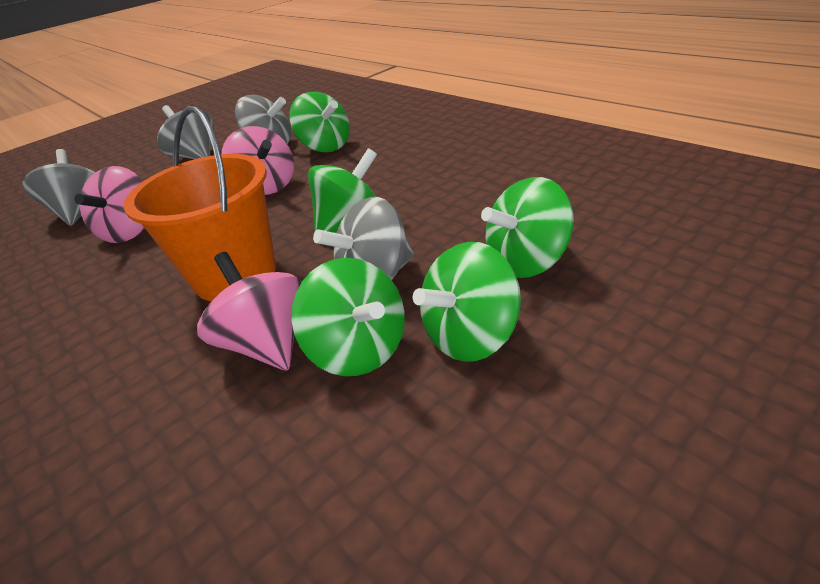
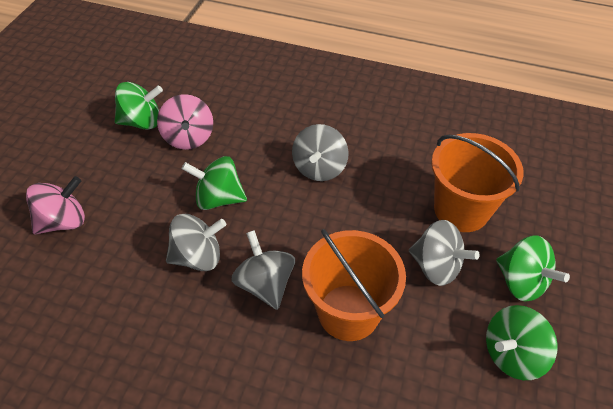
green spinning top: [289,92,350,152] [292,258,405,376] [308,148,377,233] [413,242,521,362] [481,177,574,278] = 5 -> [115,82,163,130] [182,156,247,210] [486,305,558,380] [496,236,570,302] = 4
orange bucket: [123,106,276,301] = 1 -> [302,229,406,341] [431,133,524,232] = 2
pink spinning top: [74,166,144,243] [197,252,301,370] [222,126,294,195] = 3 -> [26,176,85,235] [157,94,213,150] = 2

